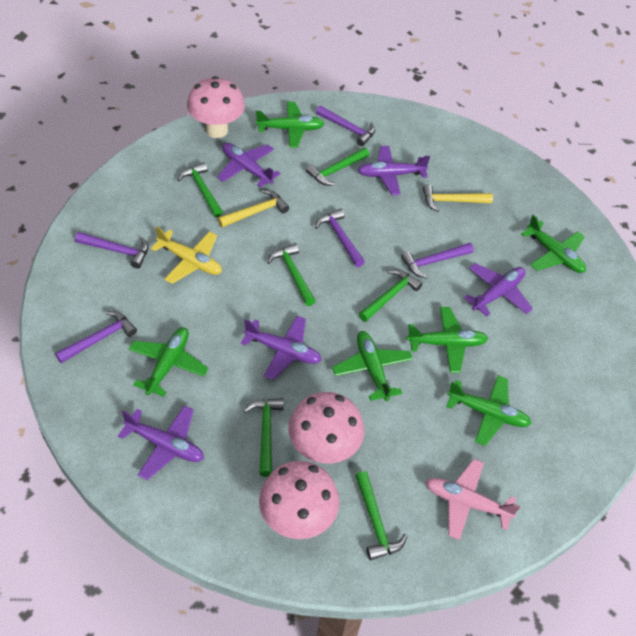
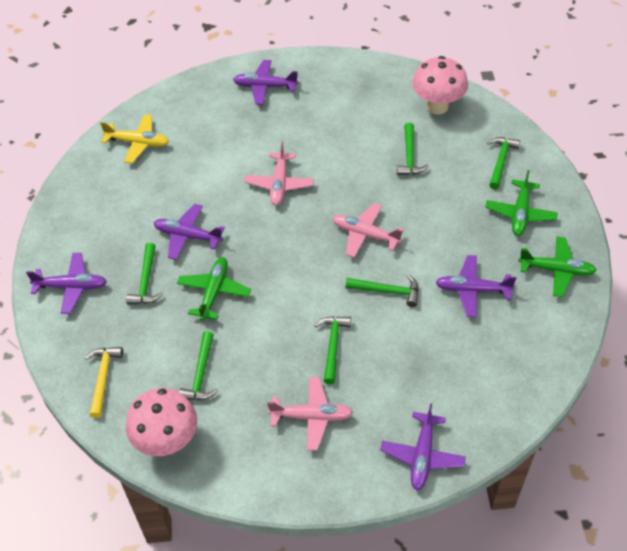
green plane: [129,327,209,397] [256,102,325,148] [332,331,413,401] [406,307,488,373] [446,375,532,446] [521,215,586,273] = 6 -> [177,257,251,320] [485,170,558,236] [518,236,597,297] = 3
pink mushroom: [187,76,245,138] [259,461,339,539] [289,392,364,463] = 3 -> [126,388,197,456] [412,56,468,115] = 2
pink plane: [426,459,520,540] = 1 -> [244,141,314,206] [267,377,353,451] [333,203,404,258] = 3
purple hammer: [55,311,137,363] [75,232,149,269] [315,209,365,267] [316,106,375,146] [401,243,474,278] = 5 -> none = 0
yellow hammer: [218,190,289,227] [423,184,493,212] = 2 -> [85,347,123,418] = 1

